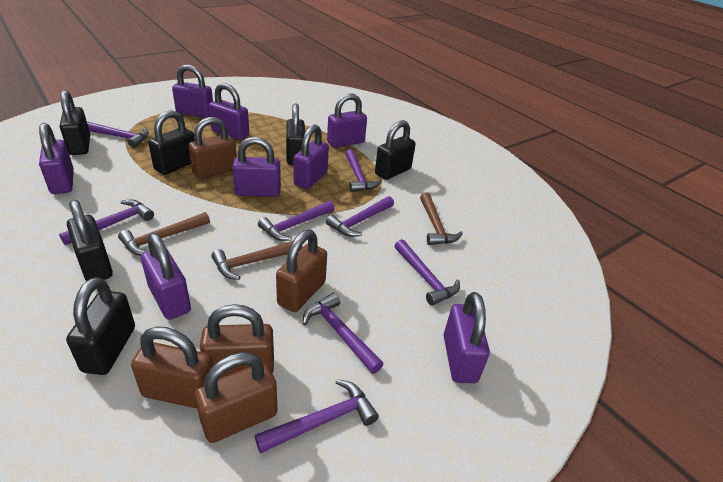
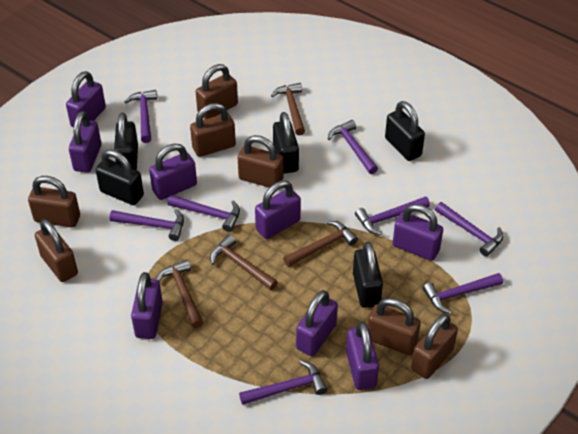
black padlock: [60,90,90,155] [66,277,135,375] [67,200,113,281] [148,110,195,175] [286,103,305,165] [375,120,416,180] = 6 -> [96,149,144,205] [114,113,138,170] [273,112,299,174] [353,242,383,308] [385,101,425,161] = 5
brown hammer: [118,212,210,256] [211,241,303,280] [420,193,463,245] = 3 -> [156,259,203,328] [210,235,278,290] [271,83,305,135] [283,221,358,267] = 4
brown padlock: [131,326,213,408] [188,117,237,179] [195,352,278,443] [200,304,274,379] [276,230,327,312] = 5 -> [28,176,80,227] [35,219,78,282] [190,103,236,157] [196,64,238,119] [238,135,283,188] [367,298,421,355] [411,314,458,379] = 7

